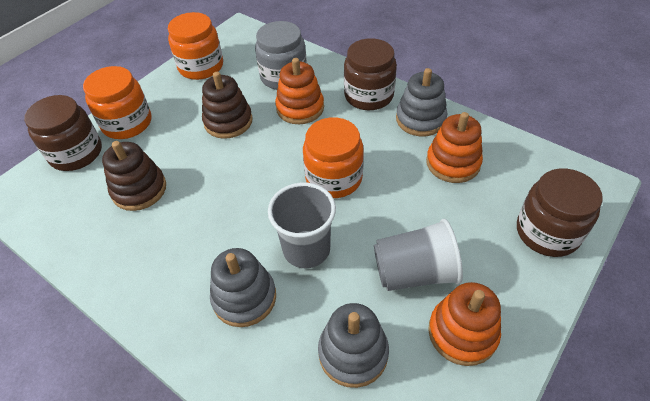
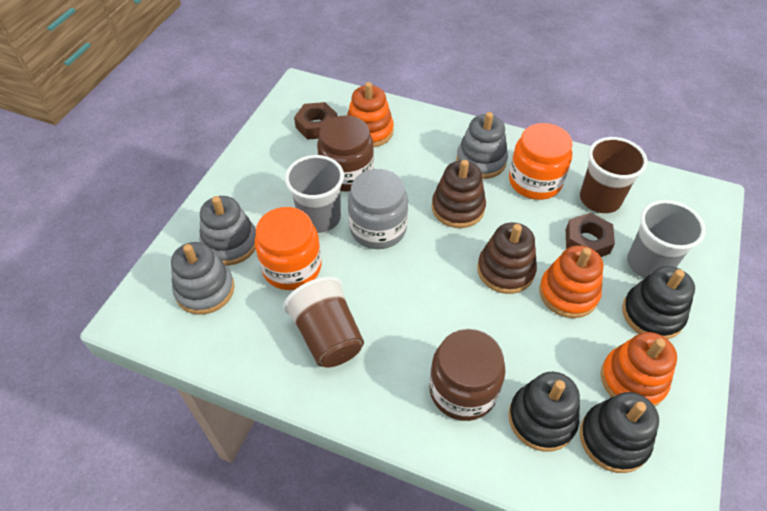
black stacking toy: none = 0 -> [508,372,580,452] [580,392,659,473] [622,266,695,339] = 3
brown cup: none = 0 -> [283,277,364,368] [580,137,647,213] = 2
brown jar: [24,95,102,171] [344,38,397,110] [517,169,603,257] = 3 -> [317,115,374,192] [429,329,506,421] = 2
brown nut: none = 0 -> [294,102,337,140] [566,213,615,257] = 2
orange jar: [83,66,152,139] [168,12,223,80] [303,117,364,198] = 3 -> [255,207,322,290] [509,123,573,200] = 2

